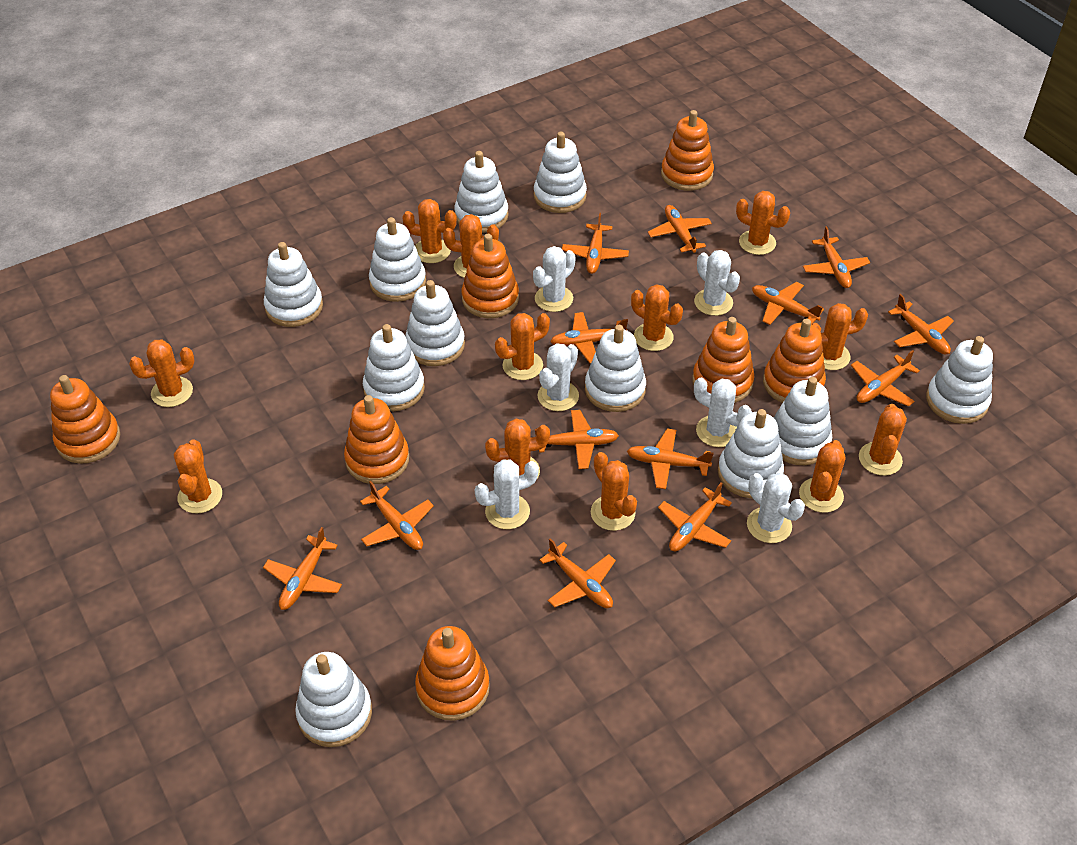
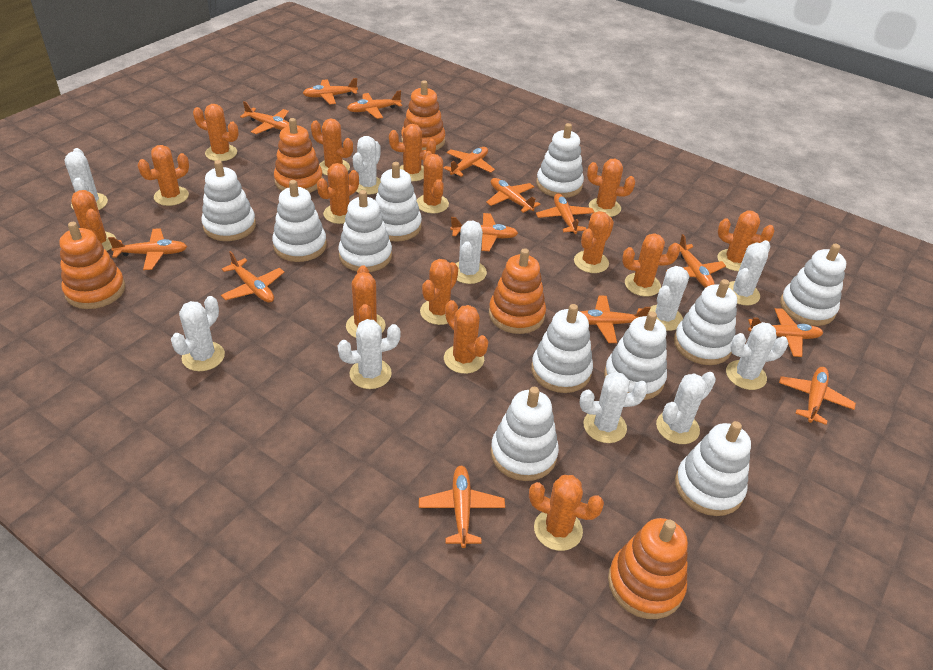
orange cactus: [129,339,195,407] [174,439,222,514] [402,199,457,263] [443,214,499,278] [485,419,550,480] [495,313,550,380] [591,452,637,531] [631,284,683,351] [736,191,790,255] [799,440,845,513] [811,303,868,370] [859,404,907,476] = 12 -> [72,190,116,251] [137,145,189,206] [193,104,239,161] [311,119,353,176] [317,163,359,224] [346,265,386,338] [389,124,436,181] [417,151,449,214] [420,259,458,325] [444,300,489,374] [529,475,604,551] [574,211,614,273] [587,159,635,217] [622,233,680,297] [717,211,775,271] = 15
orange plane: [263,527,342,610] [360,481,434,550] [535,410,619,469] [539,538,616,608] [550,312,628,364] [562,213,629,274] [627,429,714,489] [648,205,712,253] [658,482,732,552] [752,282,824,325] [803,226,870,288] [851,350,920,407] [888,294,954,355] = 13 -> [108,228,187,270] [221,251,284,303] [240,101,289,134] [303,78,358,104] [347,90,402,119] [419,466,505,548] [443,147,495,177] [450,213,518,251] [486,178,541,213] [536,193,595,234] [580,296,651,343] [666,234,726,288] [748,308,823,357] [779,367,856,425] = 14
orange stacking toy: [50,375,120,464] [344,395,409,484] [415,626,490,721] [461,234,519,318] [661,110,714,191] [692,317,755,403] [763,319,826,403] = 7 -> [59,222,125,309] [274,118,323,193] [401,80,445,150] [489,248,546,334] [608,518,688,619] = 5
white cactus: [475,459,539,529] [533,246,576,312] [538,343,579,411] [694,250,740,316] [694,378,752,447] [747,473,805,543] = 6 -> [64,148,108,210] [171,296,225,371] [338,319,401,389] [353,136,381,195] [455,220,487,284] [580,372,648,443] [649,266,690,331] [656,372,716,444] [726,322,788,390] [729,240,770,305] = 10

